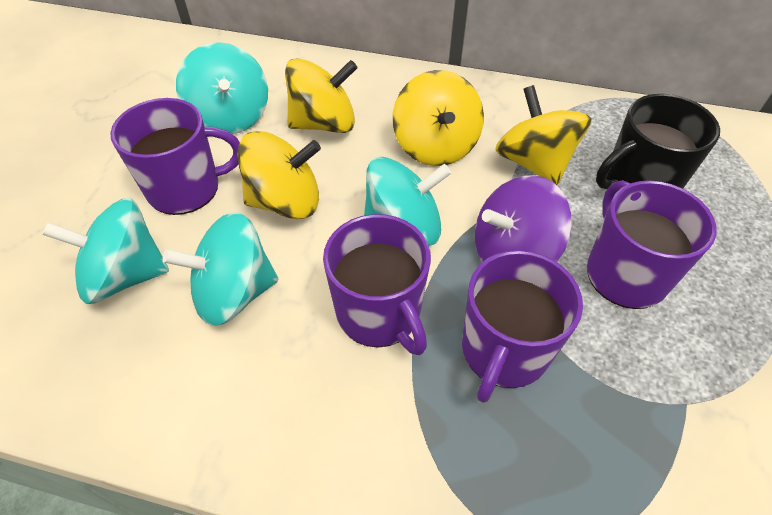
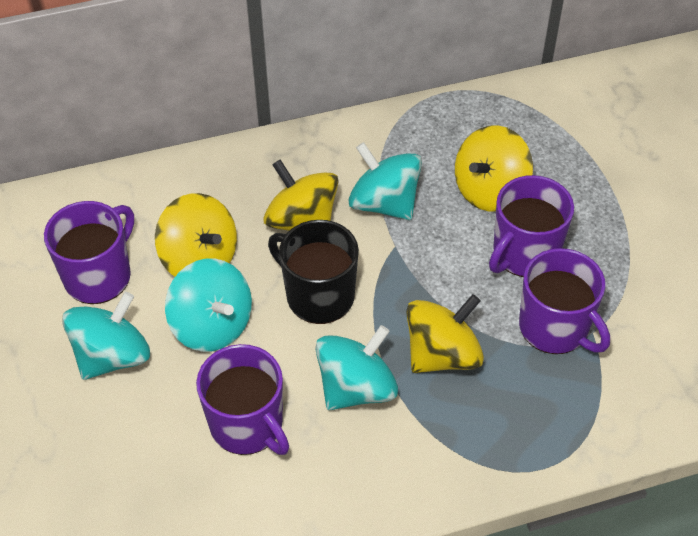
purple spinning top: [475,175,572,262] = 1 -> none = 0

